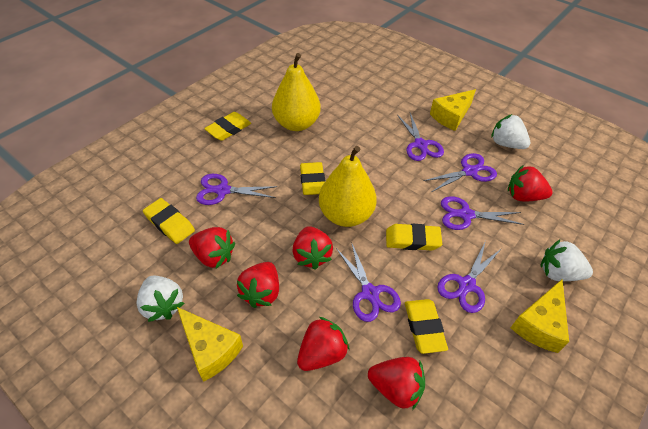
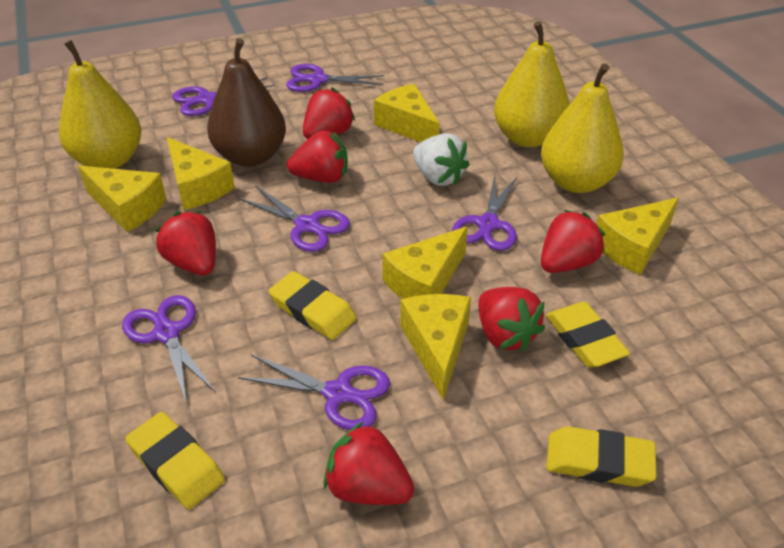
brown pear: none = 0 -> [207,38,286,167] = 1
white strawberry: [137,276,184,322] [491,114,530,149] [541,240,593,281] = 3 -> [413,133,469,186] = 1
yellow cheese: [177,307,243,382] [430,89,476,131] [511,279,569,353] = 3 -> [78,165,166,232] [167,137,235,210] [374,84,440,142] [383,226,468,299] [400,294,471,401] [596,198,679,275] = 6
yellow eraser: [143,198,195,244] [204,112,251,141] [300,162,325,195] [386,224,442,251] [405,299,448,354] = 5 -> [126,412,225,509] [268,271,357,340] [546,302,630,368] [546,426,657,487] = 4
yellow pear: [272,53,320,131] [319,146,377,227] = 2 -> [59,40,142,169] [494,21,570,148] [541,63,624,193] = 3

